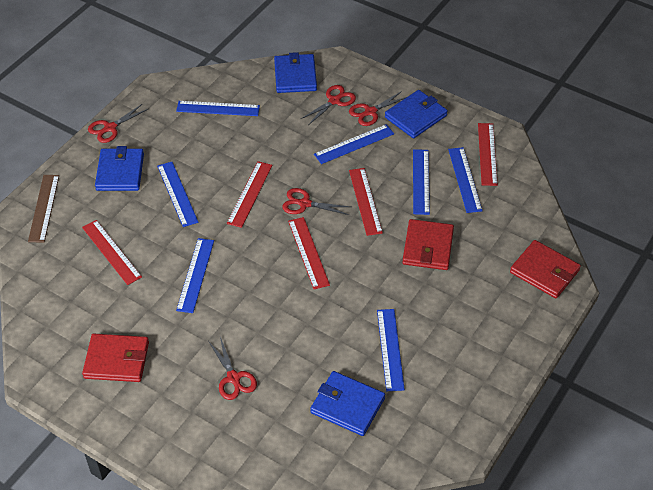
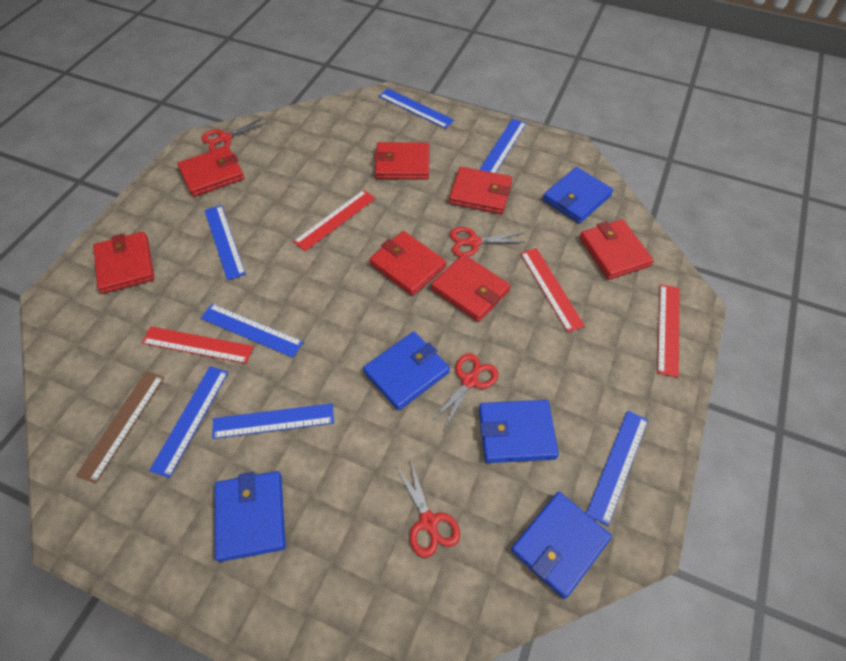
blue wallet: [95,146,144,191] [274,52,317,93] [310,371,385,436] [385,90,448,138] = 4 -> [215,471,286,562] [363,332,450,411] [479,400,559,463] [511,492,612,599] [543,167,613,223] = 5
red ruler: [82,220,142,285] [227,161,272,228] [288,217,330,289] [349,168,383,236] [478,123,498,186] = 5 -> [142,327,254,364] [293,190,376,251] [520,248,585,332] [657,284,679,378] = 4
red scissors: [88,104,148,143] [208,337,257,400] [282,188,351,215] [301,85,356,124] [349,91,407,126] = 5 -> [201,117,268,151] [396,459,460,558] [431,353,498,430] [450,227,525,256] = 4
red wallet: [82,334,149,382] [402,219,454,270] [510,240,581,298] = 3 -> [93,232,154,294] [177,146,245,197] [369,231,446,296] [374,142,429,180] [431,254,511,322] [449,167,512,214] [579,219,654,280] = 7

